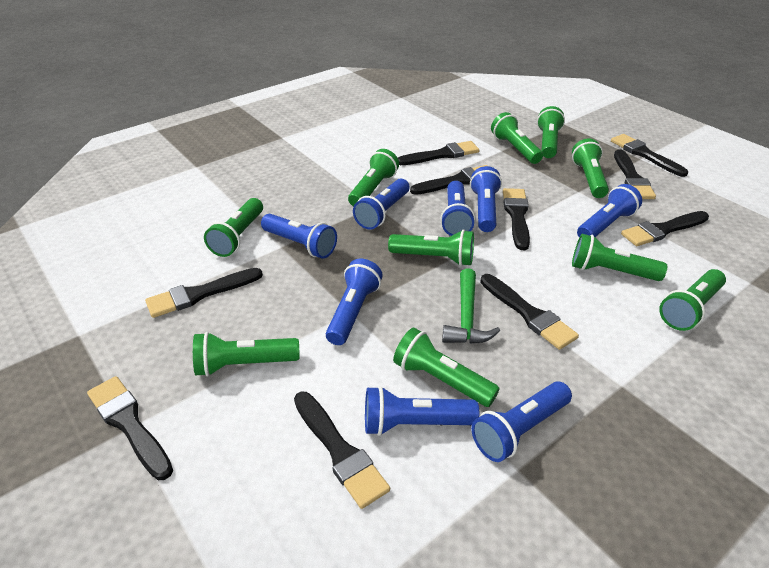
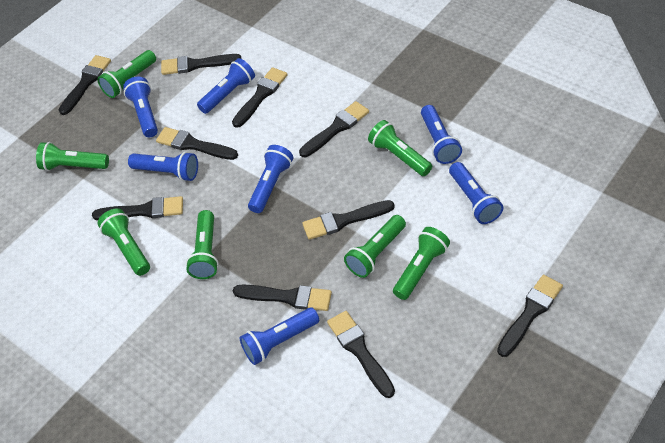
blue flashlight: [261,214,337,259] [326,259,383,345] [353,179,410,230] [365,386,479,436] [440,181,475,236] [470,166,502,232] [471,381,572,462] [577,184,642,237] = 8 -> [123,77,158,137] [128,152,198,181] [197,58,255,114] [240,308,319,365] [248,145,293,213] [421,105,462,164] [449,162,503,224] = 7
green flashlight: [193,332,299,377] [204,198,263,257] [348,149,399,206] [388,229,474,266] [393,328,500,407] [491,112,543,164] [537,106,565,158] [572,138,609,198] [572,234,667,281] [659,269,726,331] = 10 -> [36,142,109,171] [97,50,156,98] [97,208,150,276] [186,210,219,279] [344,215,406,278] [368,120,432,176] [393,227,450,300] = 7
green hammer: [442,268,500,344] = 1 -> none = 0

